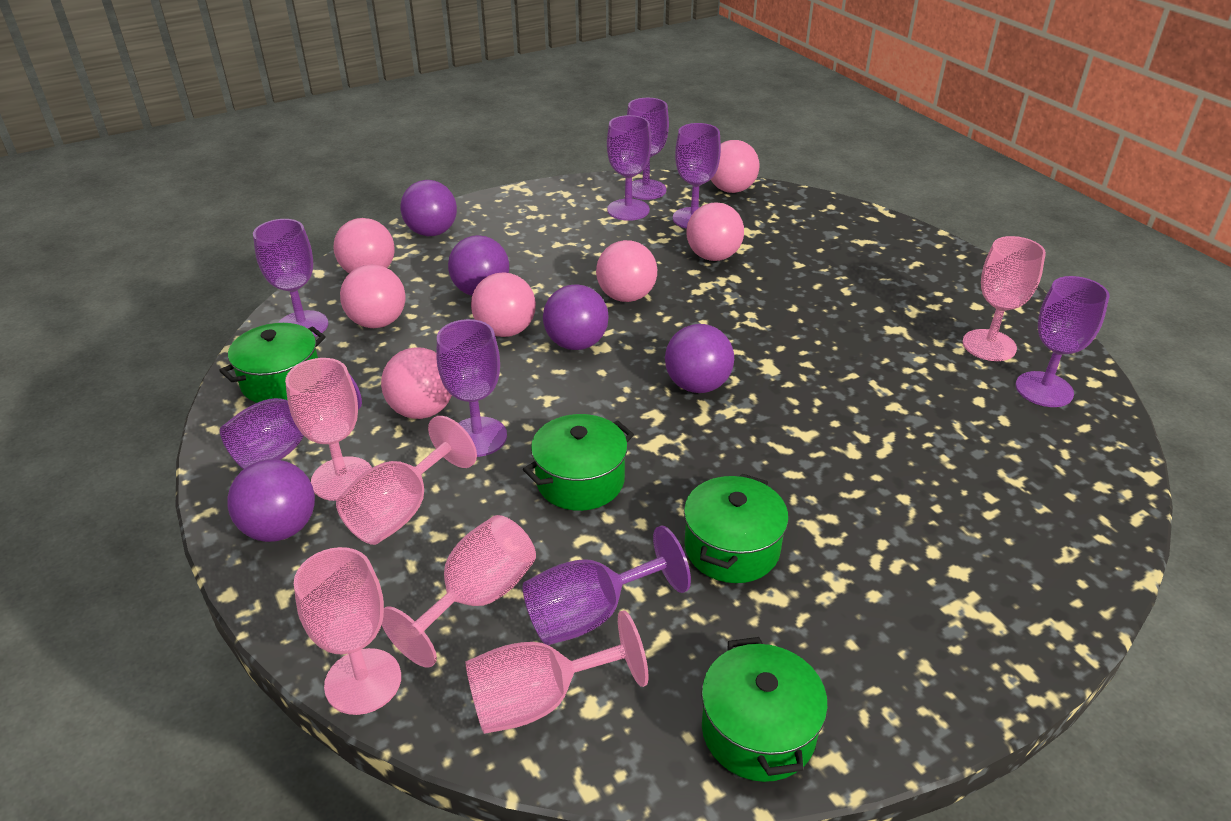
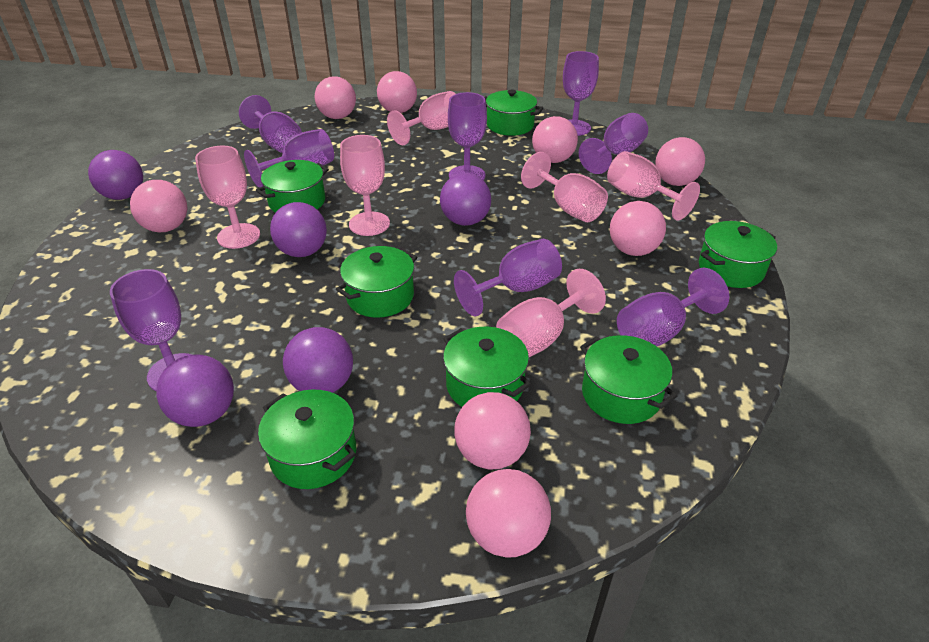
green pot: [219,323,326,403] [523,414,634,511] [684,474,789,583] [701,637,828,782] = 4 -> [256,160,329,213] [258,389,356,489] [336,246,417,318] [443,327,531,407] [484,90,543,136] [580,335,677,424] [699,221,777,288] = 7
pink ball: [334,218,395,273] [340,264,406,328] [381,347,452,419] [471,272,536,337] [596,240,657,302] [686,202,744,261] [711,140,760,193] = 7 -> [130,180,187,232] [315,76,356,119] [377,71,417,113] [454,392,531,470] [466,469,551,558] [532,116,578,163] [610,201,666,256] [655,137,705,186] = 8

